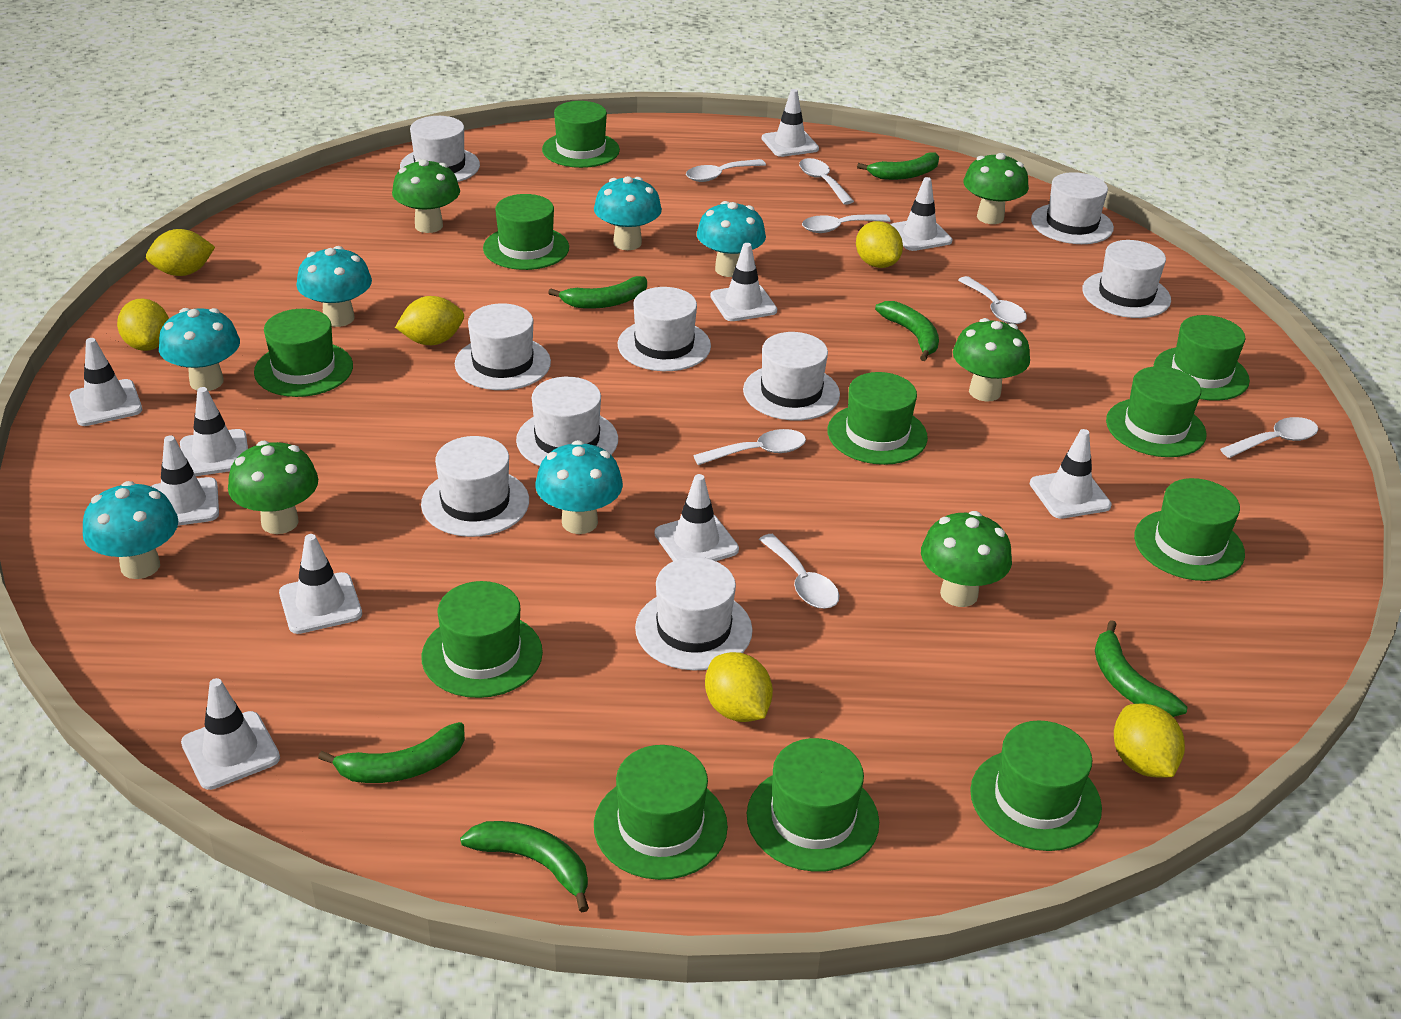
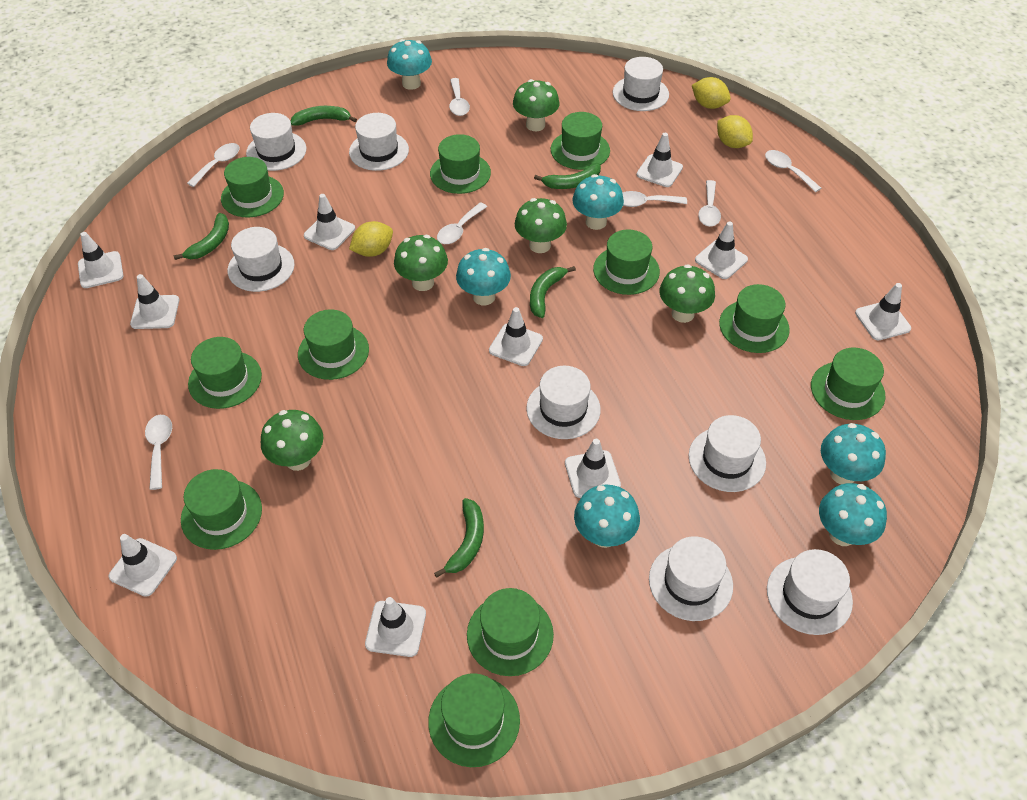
green banana: [318,722,465,783] [460,821,589,913] [548,276,647,309] [857,152,939,180] [875,301,939,361] [1095,620,1188,717] = 6 -> [174,213,229,260] [291,106,357,126] [434,498,484,578] [530,266,576,318] [534,163,601,189] = 5
white hat: [400,116,480,182] [421,436,529,537] [455,303,551,390] [516,377,618,466] [618,287,711,371] [635,557,753,671] [743,332,840,420] [1031,172,1114,244] [1082,240,1171,318] = 9 -> [227,227,295,292] [246,113,307,171] [349,113,409,171] [526,366,601,439] [613,57,669,111] [649,536,733,621] [689,415,766,492] [767,549,853,635] = 8
yellow lemon: [117,299,169,351] [146,229,215,276] [395,296,464,345] [705,652,773,722] [856,221,903,268] [1114,704,1185,777] = 6 -> [349,221,393,257] [692,77,731,109] [717,115,753,148] = 3

